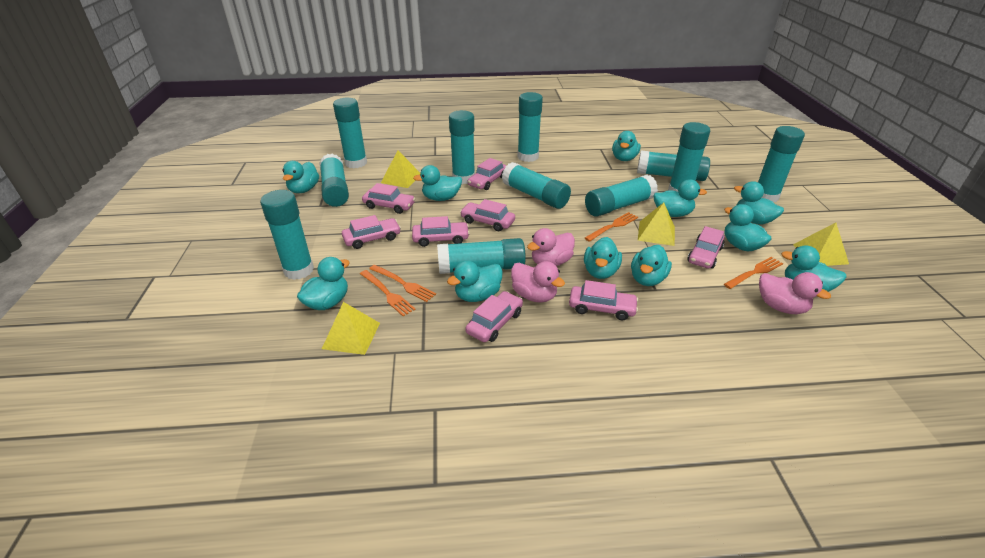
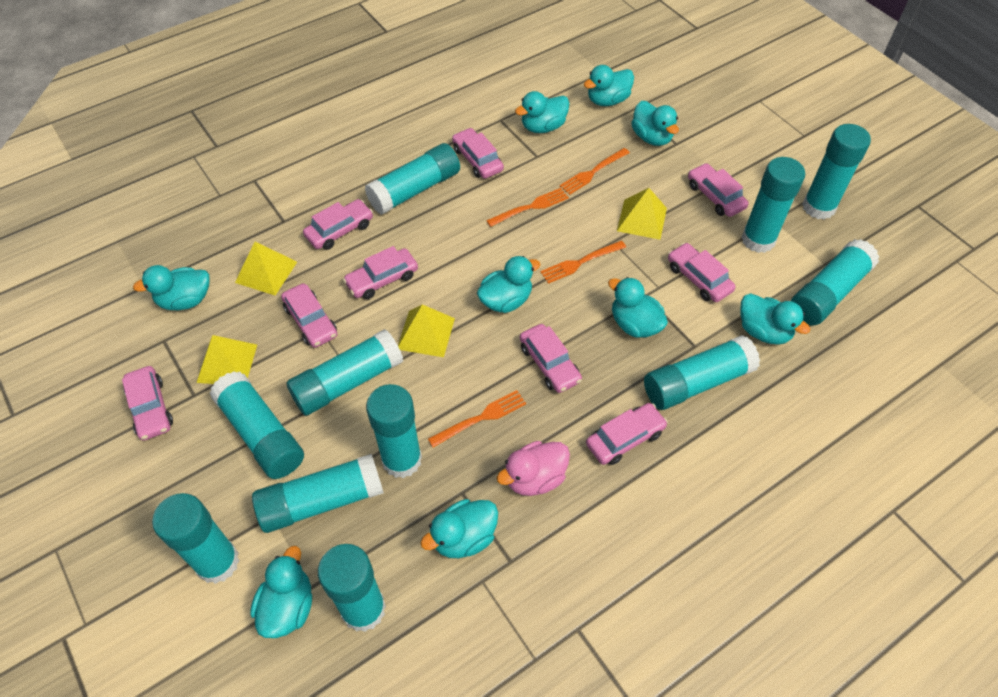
pink car: [342,215,401,249] [362,183,415,214] [412,216,470,247] [460,199,515,231] [465,291,523,342] [468,158,506,190] [569,280,638,320] [687,226,725,269] = 8 -> [122,366,173,440] [281,283,337,348] [303,199,373,250] [343,246,418,299] [452,128,504,179] [520,324,582,393] [586,403,668,465] [668,243,736,302] [688,163,749,217] = 9
pink duck: [511,261,565,303] [527,228,575,266] [759,272,831,314] = 3 -> [497,441,570,496] = 1
turquoise duck: [282,161,319,193] [297,257,350,310] [413,165,462,201] [447,260,503,302] [584,237,622,279] [612,131,641,161] [631,245,672,286] [654,179,707,217] [724,204,771,251] [734,181,784,225] [781,245,847,292] = 11 -> [133,265,210,310] [250,546,312,638] [420,499,498,558] [477,256,541,313] [515,91,570,133] [584,65,634,106] [608,277,668,338] [631,101,679,146] [740,293,810,345] = 9

